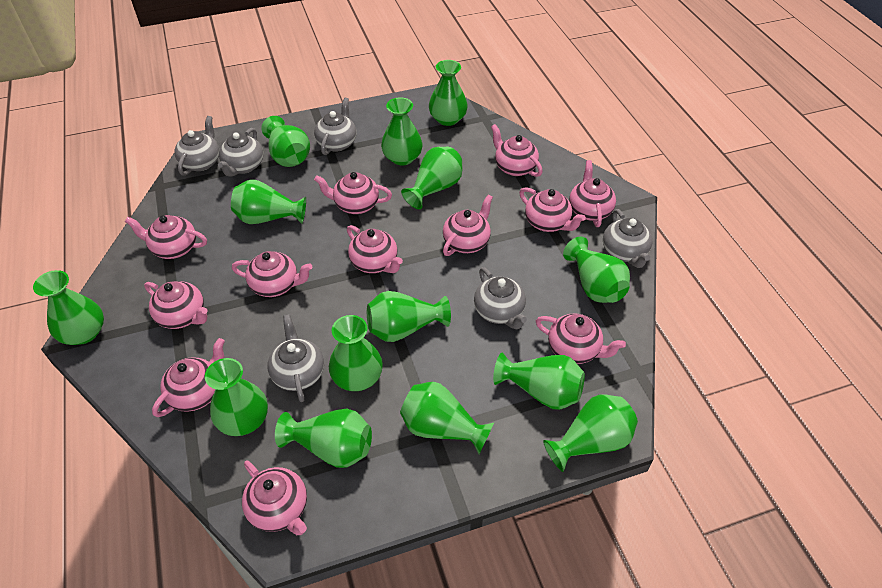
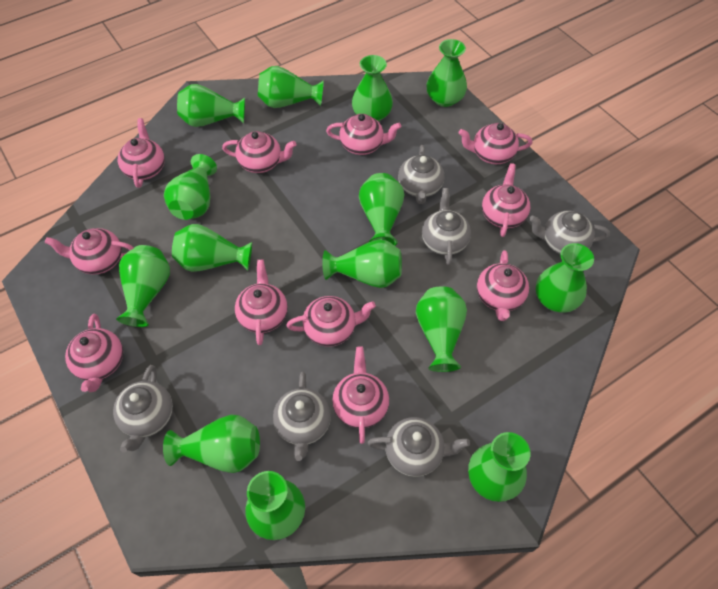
pink teapot: [125,215,207,259] [144,281,208,329] [152,338,225,417] [232,251,312,297] [242,461,307,535] [314,172,392,214] [347,225,403,273] [443,195,493,256] [491,124,543,177] [519,187,586,232] [536,313,626,364] [569,160,616,227] = 12 -> [45,228,134,274] [65,314,123,392] [118,118,165,188] [222,131,296,173] [235,260,288,345] [286,296,376,347] [326,114,401,155] [332,346,389,444] [458,123,532,164] [477,250,529,321] [482,163,530,237] = 11

